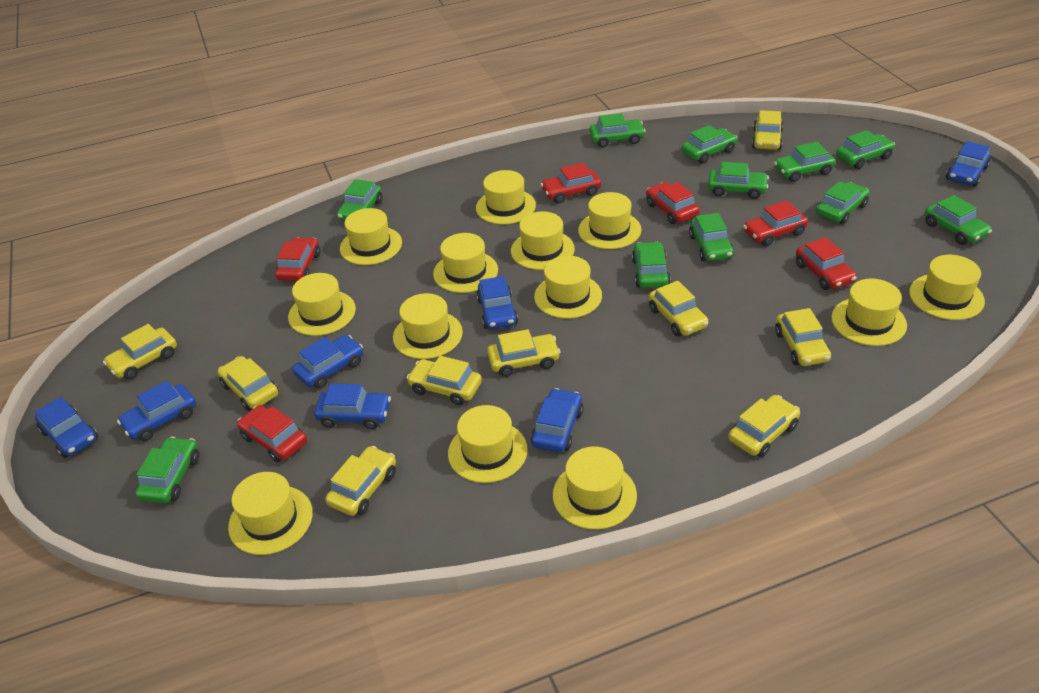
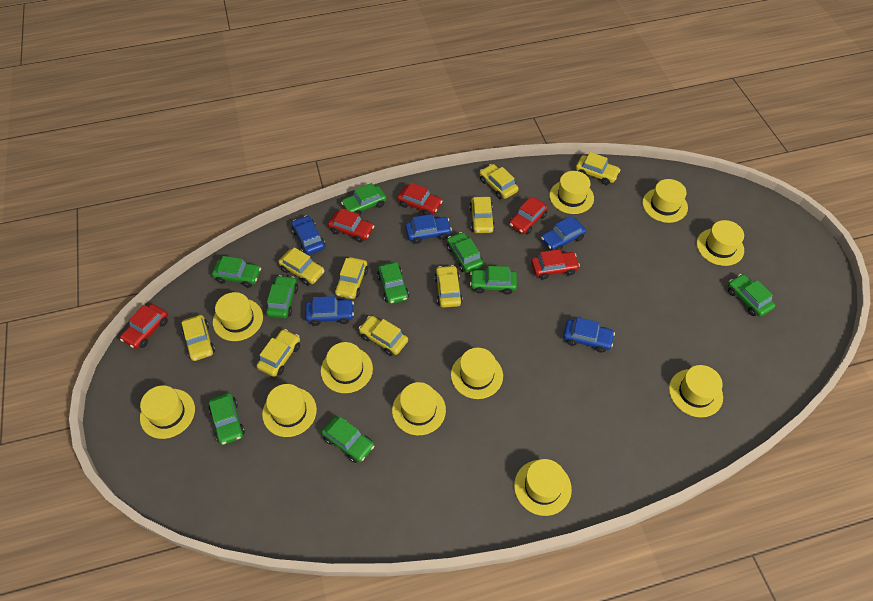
blue car: [35,397,98,458] [117,381,196,441] [292,335,363,389] [314,383,391,429] [476,276,518,329] [531,388,583,452] [946,141,991,186] = 7 -> [292,215,325,255] [305,296,354,326] [405,214,452,244] [541,216,586,251] [563,317,615,353] = 5
green car: [135,437,199,503] [337,179,383,221] [590,113,646,148] [632,242,671,288] [681,125,737,163] [689,213,734,261] [708,162,769,199] [774,142,835,182] [816,181,870,224] [836,130,895,169] [924,195,992,245] = 11 -> [209,393,245,445] [212,256,261,288] [266,275,298,319] [321,416,374,463] [341,183,387,216] [377,262,409,304] [447,232,483,273] [470,266,517,295] [728,274,775,317] = 9
red car: [237,405,307,462] [275,237,321,281] [541,163,601,203] [646,182,700,224] [743,200,808,246] [796,237,857,290] = 6 -> [120,304,168,349] [328,208,374,243] [397,183,443,215] [509,197,548,235] [531,249,580,280] = 5
yellow hat: [228,472,313,555] [288,273,356,336] [340,208,402,265] [393,293,463,359] [433,233,498,293] [448,405,528,483] [476,170,536,225] [511,211,575,270] [534,256,602,319] [553,446,637,530] [578,192,641,249] [832,279,907,346] [909,255,985,320] = 13 -> [140,385,195,439] [213,292,263,341] [262,384,317,437] [321,342,373,393] [392,382,446,435] [451,348,503,399] [514,459,572,516] [549,171,594,214] [642,179,688,223] [669,365,723,417] [697,220,744,266] = 11

